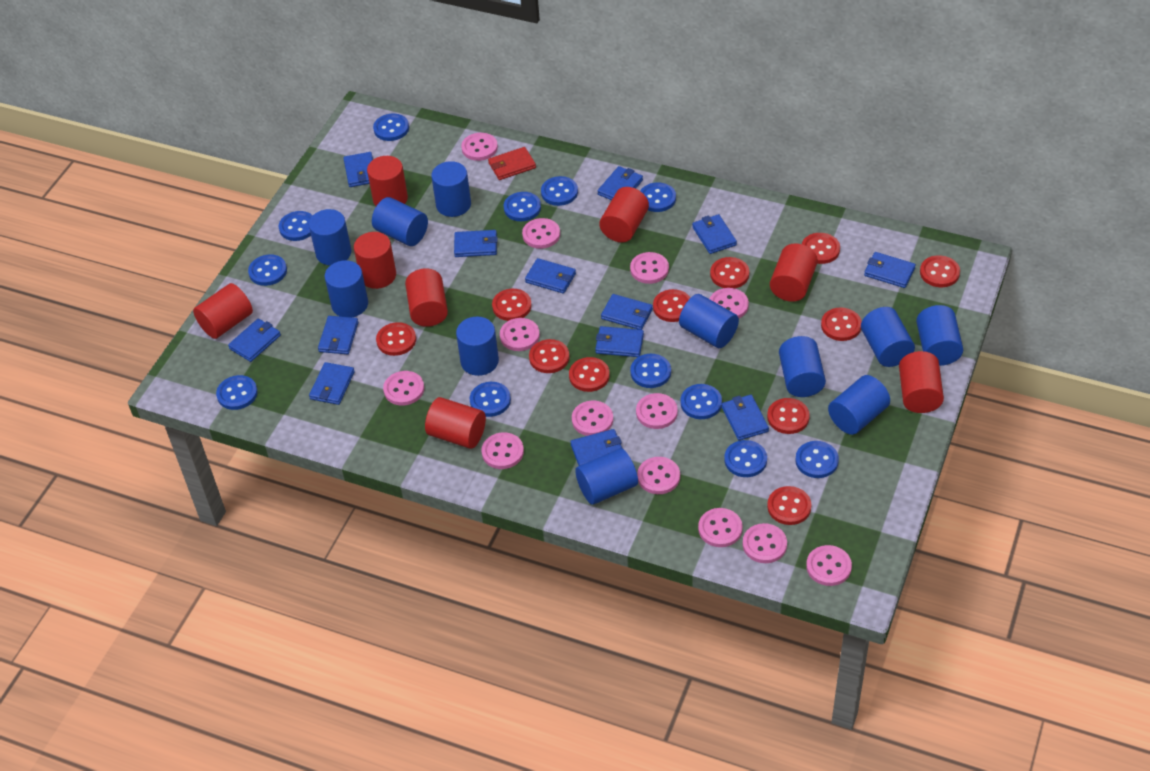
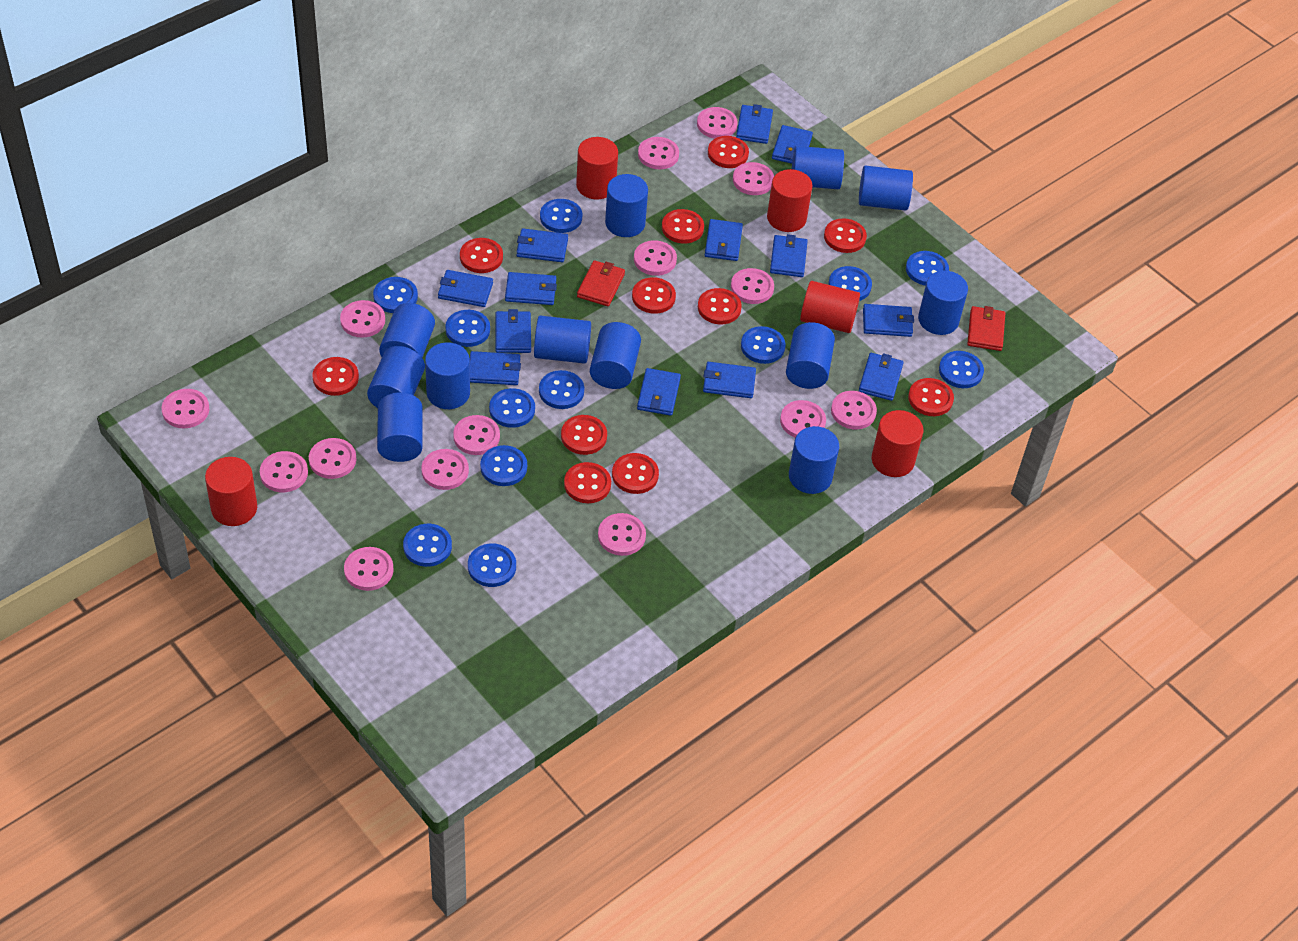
blue cylinder: [309,209,352,265] [325,260,368,317] [372,197,428,246] [431,161,471,217] [456,317,499,376] [575,448,638,505] [679,294,739,348] [779,336,826,397] [828,375,890,435] [861,307,915,367] [916,305,963,366] = 11 -> [367,346,425,408] [377,392,423,462] [379,303,435,358] [425,342,470,409] [534,316,591,364] [590,322,641,389] [605,174,648,237] [786,322,835,389] [789,426,839,494] [792,146,844,189] [859,165,913,211] [918,271,968,335] = 12
pink button: [383,371,424,406] [461,133,498,161] [481,432,524,469] [500,318,540,351] [522,218,560,249] [572,400,613,436] [630,252,669,284] [636,393,678,429] [637,457,680,494] [698,508,743,547] [710,288,749,318] [743,523,787,563] [806,545,852,586] = 13 -> [162,389,209,428] [260,451,308,492] [309,438,357,479] [340,300,385,338] [344,547,393,591] [421,449,469,490] [453,415,500,455] [598,513,646,556] [634,240,677,276] [638,137,679,169] [697,107,738,138] [731,268,774,304] [733,162,774,195] [780,400,826,438] [831,391,877,430] = 15
red cylinder: [193,283,253,339] [354,232,396,289] [367,156,408,206] [405,268,448,327] [425,397,486,449] [599,187,649,242] [770,243,818,302] [899,351,944,413] = 8 -> [205,457,257,526] [576,137,618,199] [767,169,812,232] [800,281,860,333] [872,410,923,477] = 5
red wallet: [488,147,536,180] = 1 -> [577,260,625,306] [967,306,1005,351] = 2

